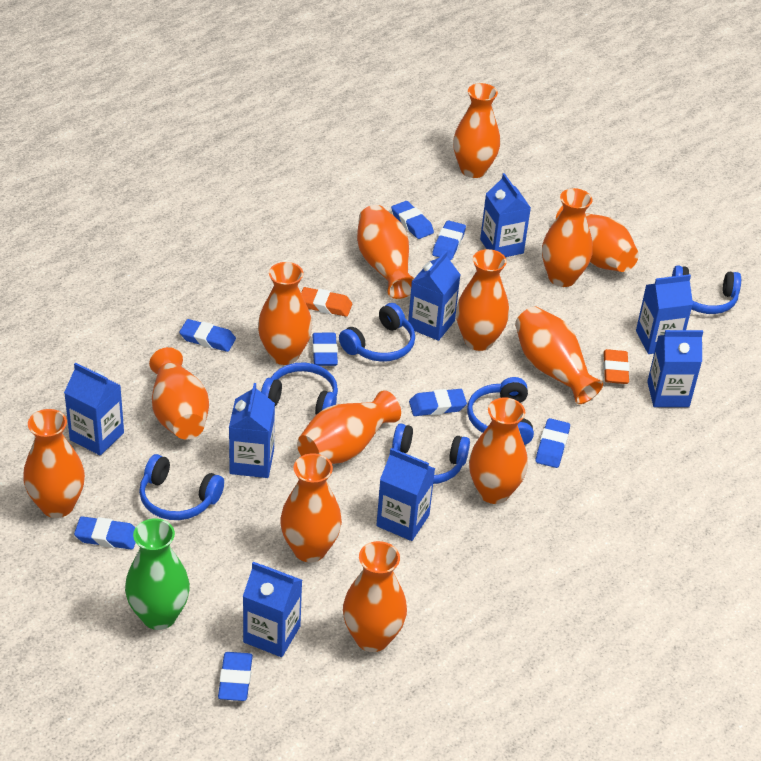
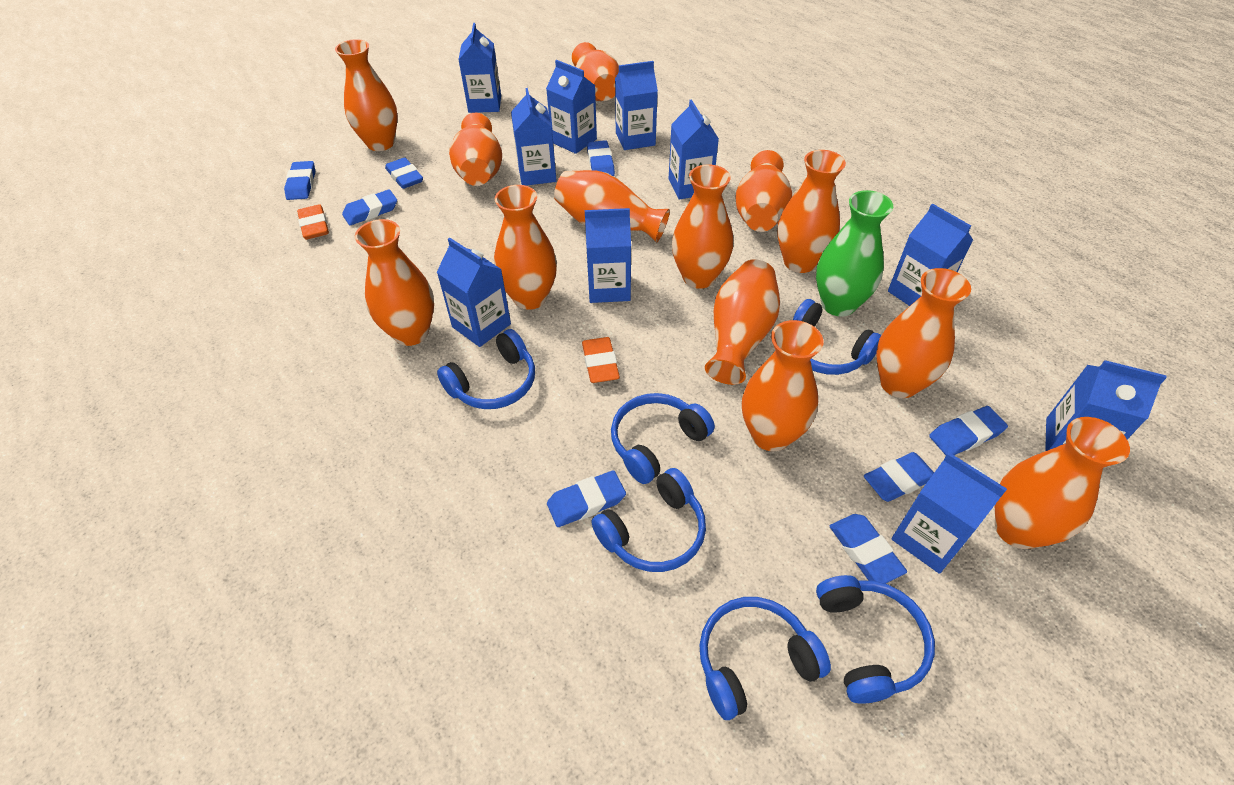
blue carton: [64,362,124,456] [229,383,275,478] [243,562,302,657] [376,448,435,541] [408,250,461,341] [480,173,531,257] [636,274,693,354] [647,330,703,407] = 8 -> [437,238,511,347] [458,23,501,113] [511,88,557,186] [546,60,597,154] [585,208,631,303] [615,61,658,150] [669,99,719,200] [888,203,973,306] [891,452,1007,574] [1045,360,1167,451] = 10

